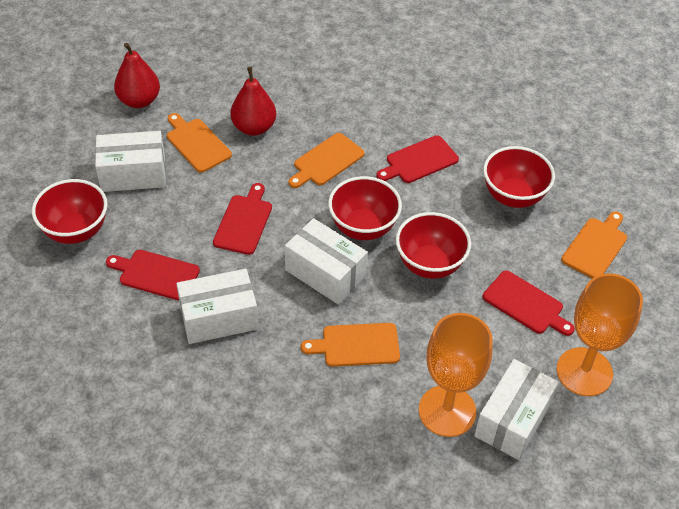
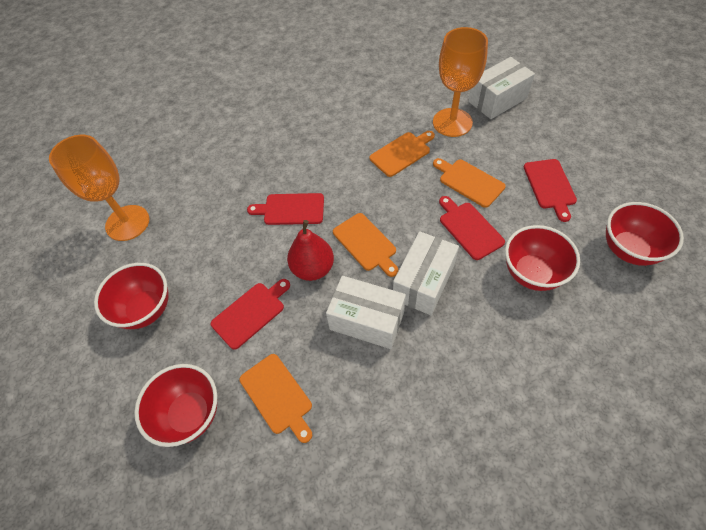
red pear: [114,43,160,108] [230,67,276,136] = 2 -> [287,220,334,281] = 1
white box: [95,131,166,192] [176,269,258,344] [285,218,367,304] [474,359,559,460] = 4 -> [326,276,406,349] [393,231,459,315] [468,57,535,119] = 3

